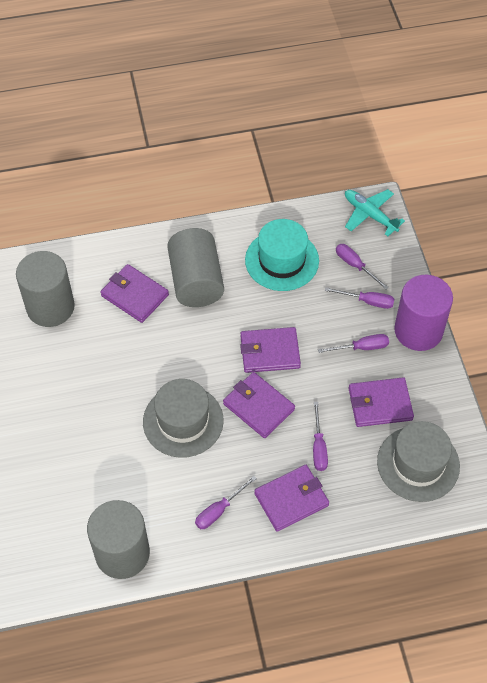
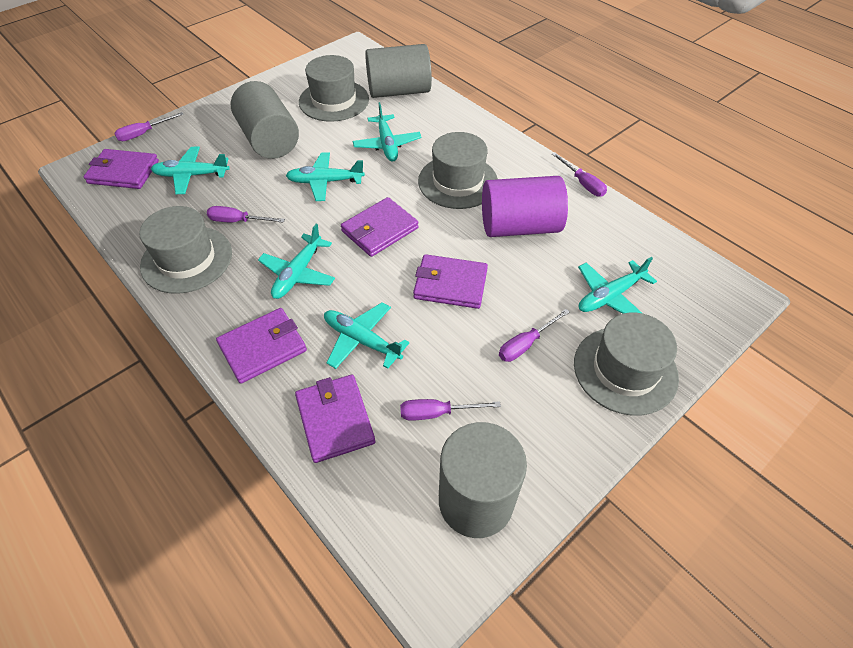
grey hat: [143,379,224,458] [377,421,460,502] = 2 -> [139,206,232,294] [299,55,369,122] [418,132,498,209] [574,312,679,416] = 4
turquoise hat: [245,219,319,291] = 1 -> none = 0
turquoise plane: [345,189,405,236] = 1 -> [151,147,230,194] [258,224,335,299] [286,152,365,201] [324,302,409,369] [353,102,422,161] [578,257,657,314] = 6

